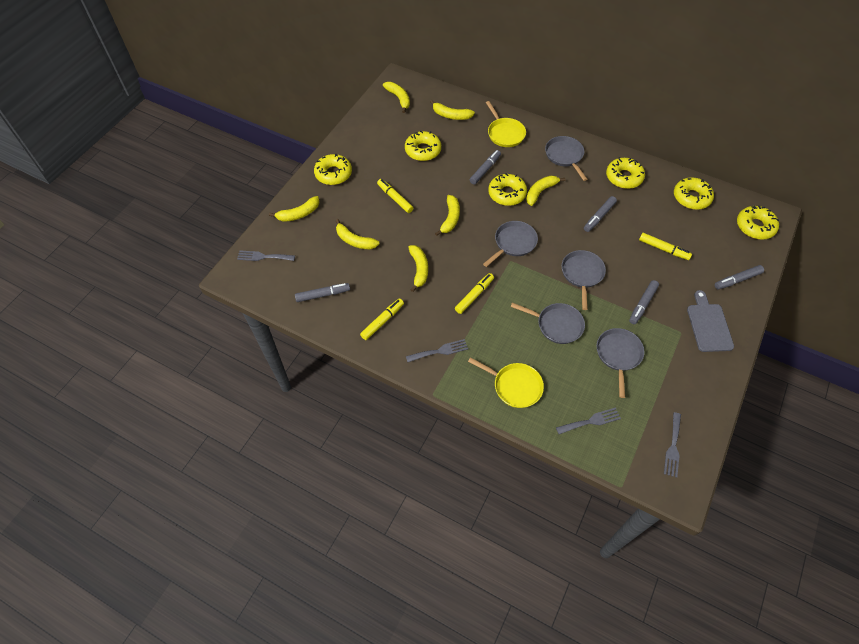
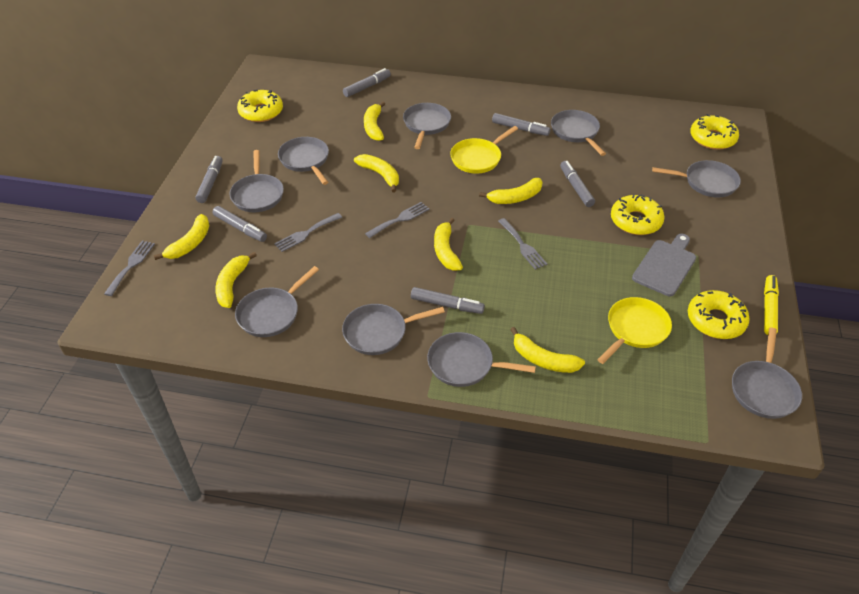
grey marker: [295,283,350,302] [470,150,501,184] [584,196,617,232] [629,280,659,324] [715,265,764,289] = 5 -> [195,156,223,203] [212,206,267,242] [343,68,391,97] [411,287,485,314] [492,113,551,136] [560,161,595,207] = 6
grey pan: [483,221,538,267] [510,303,585,344] [545,136,588,181] [562,250,606,310] [597,328,645,398] = 5 -> [229,150,284,212] [235,266,319,337] [278,137,329,185] [342,304,445,355] [403,103,451,149] [427,332,536,387] [551,110,606,156] [652,160,741,198] [732,328,802,419] = 9
yellow donut: [314,154,352,185] [405,131,441,161] [488,173,527,206] [606,157,645,189] [674,177,714,210] [737,206,779,240] = 6 -> [237,90,283,122] [611,194,665,235] [688,290,750,339] [690,114,739,150] = 4
yellow marker: [360,298,404,340] [377,179,413,213] [455,273,494,314] [639,233,692,260] = 4 -> [764,275,779,335] = 1

